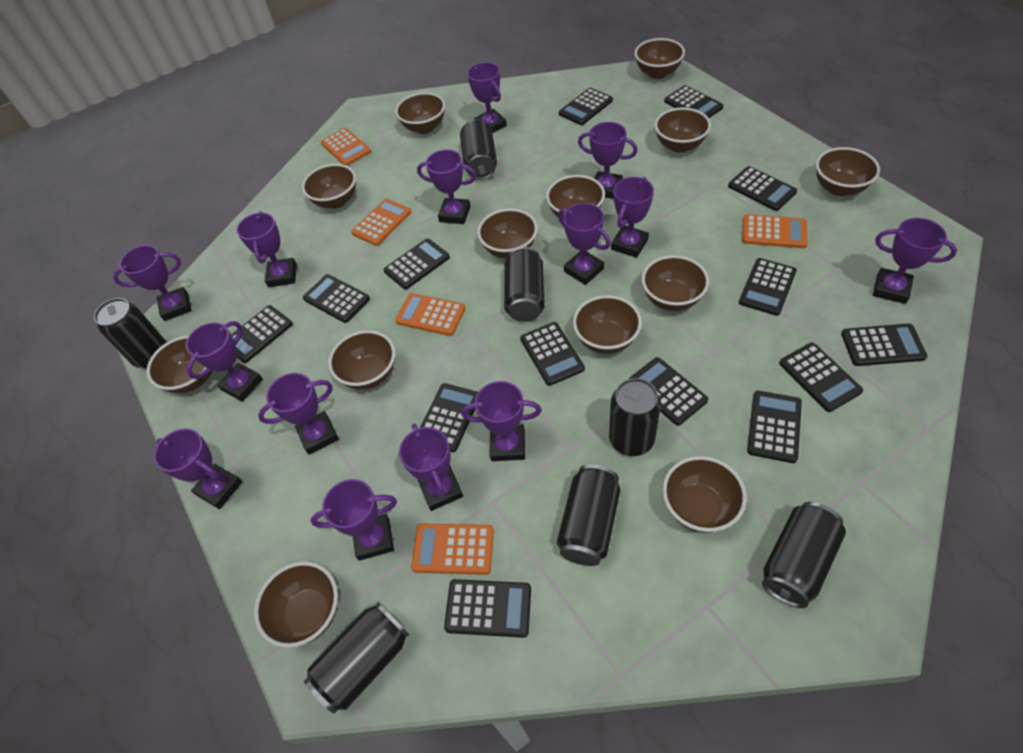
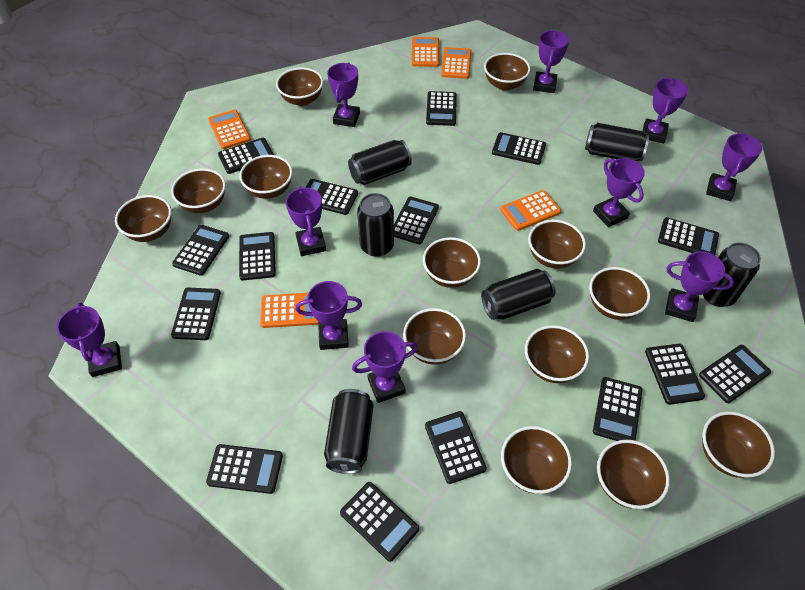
black calculator: [231,305,293,363] [303,274,370,323] [384,238,450,289] [420,383,478,452] [444,579,531,638] [520,322,585,386] [559,88,613,125] [629,357,708,426] [664,85,723,118] [728,166,797,211] [739,258,797,316] [747,391,802,463] [779,343,863,412] [841,323,927,366] = 14 -> [171,288,221,340] [172,225,229,276] [206,444,283,494] [218,138,274,174] [239,232,276,281] [305,179,358,215] [340,482,419,562] [394,196,439,244] [425,411,487,484] [426,91,457,126] [492,132,546,165] [593,377,642,441] [645,344,705,405] [658,217,719,255] [699,345,771,403] = 15
black can: [94,298,167,368] [304,602,409,714] [460,120,497,180] [504,246,545,322] [557,464,620,566] [609,378,661,456] [762,502,846,608] = 7 -> [324,389,374,474] [348,140,412,185] [357,193,394,257] [481,269,556,320] [585,123,649,161] [703,243,761,307] = 6
purple trophy: [113,245,192,321] [154,428,242,509] [186,321,263,402] [237,211,297,287] [258,373,339,455] [310,479,397,561] [399,424,463,511] [417,149,476,224] [461,381,542,461] [467,62,507,133] [558,203,611,285] [578,122,638,199] [611,177,654,258] [873,218,957,304] = 14 -> [57,303,122,377] [286,186,326,256] [296,281,362,350] [327,63,360,127] [352,331,418,403] [533,30,569,93] [593,158,645,227] [642,78,688,144] [665,251,734,322] [706,133,762,201] = 10

